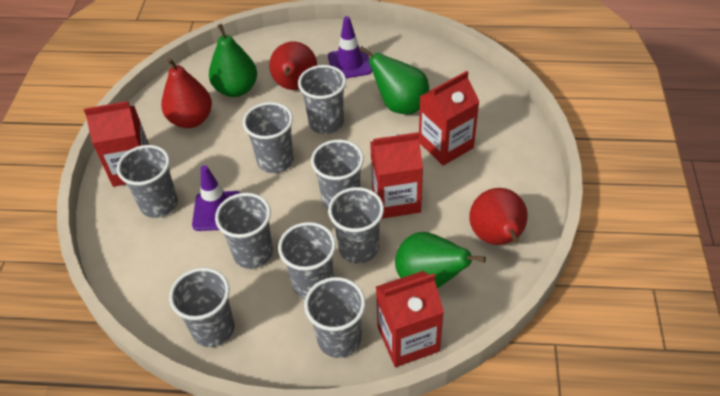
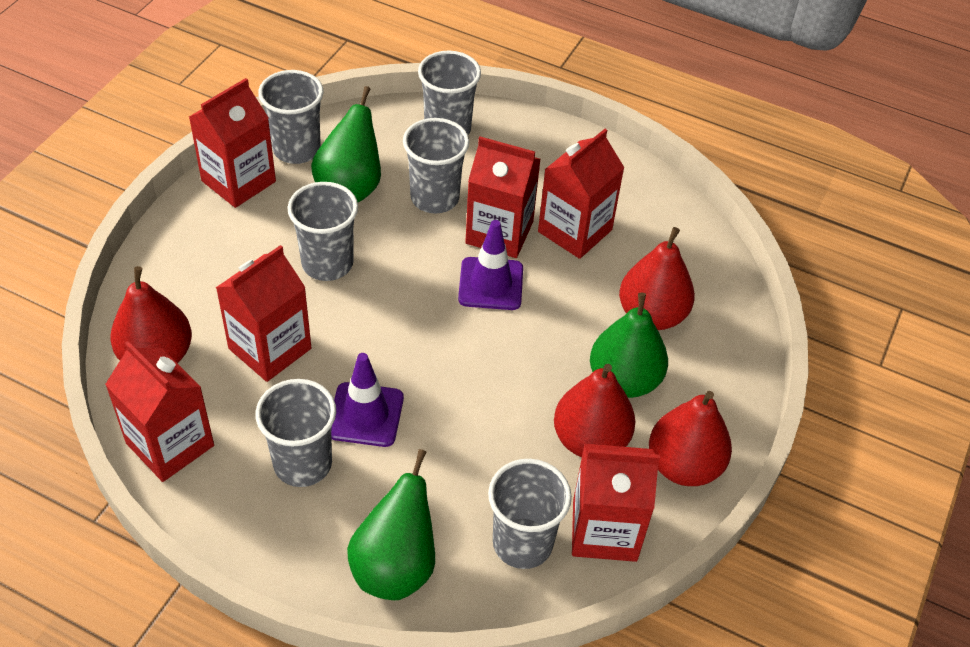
grey cup: [117,145,178,218] [169,268,235,347] [215,193,273,269] [243,102,294,173] [278,222,336,299] [298,65,346,134] [304,277,366,358] [311,140,364,209] [328,187,384,264] = 9 -> [255,379,336,487] [258,70,324,164] [287,182,358,281] [403,118,469,214] [418,51,481,135] [488,459,572,569] = 6
red carton: [84,101,149,187] [370,132,423,219] [376,271,444,367] [419,71,479,166] = 4 -> [105,341,214,482] [189,78,276,208] [216,245,312,382] [465,137,541,258] [538,129,624,259] [572,444,660,562] = 6
red pear: [161,58,212,128] [269,41,317,90] [469,188,528,245] = 3 -> [110,266,192,363] [554,364,636,458] [619,227,695,330] [649,391,732,486] = 4

